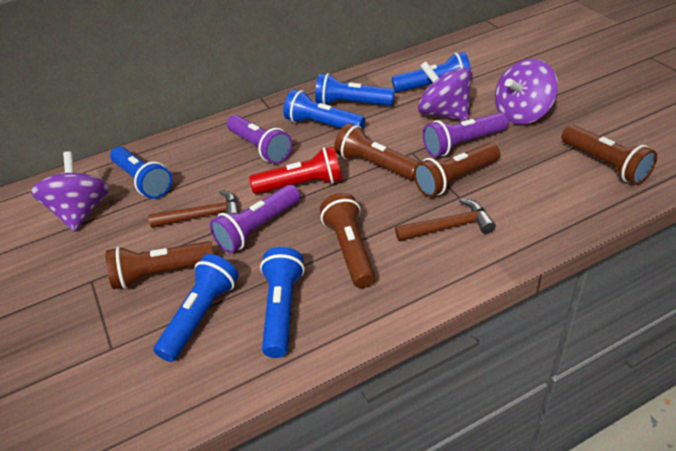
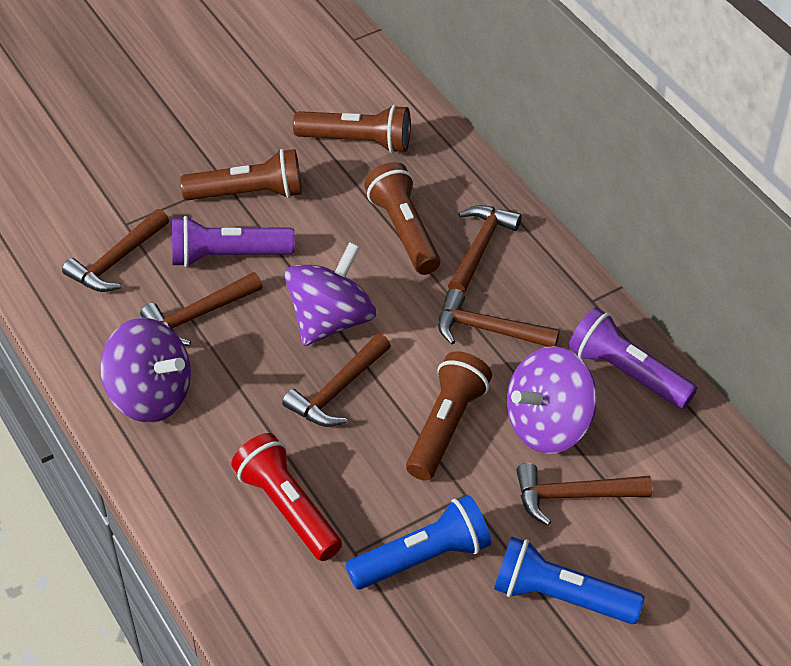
blue flashlight: [110,146,172,199] [153,254,239,362] [260,247,305,358] [283,89,365,130] [315,73,395,106] [392,52,471,92] = 6 -> [345,495,491,589] [494,537,645,624] = 2
brown flashlight: [105,241,214,289] [320,193,375,288] [334,123,420,180] [414,143,500,197] [562,125,657,185] = 5 -> [180,149,302,200] [293,105,411,153] [364,162,440,275] [406,351,492,480] = 4
brown hammer: [149,190,239,228] [395,198,496,241] = 2 -> [62,209,169,292] [140,272,262,346] [282,333,391,427] [438,289,560,347] [448,205,522,293] [516,463,652,526] = 6
purple flashlight: [210,185,300,253] [227,115,292,164] [423,112,508,157] = 3 -> [172,216,295,267] [569,307,697,409] = 2

